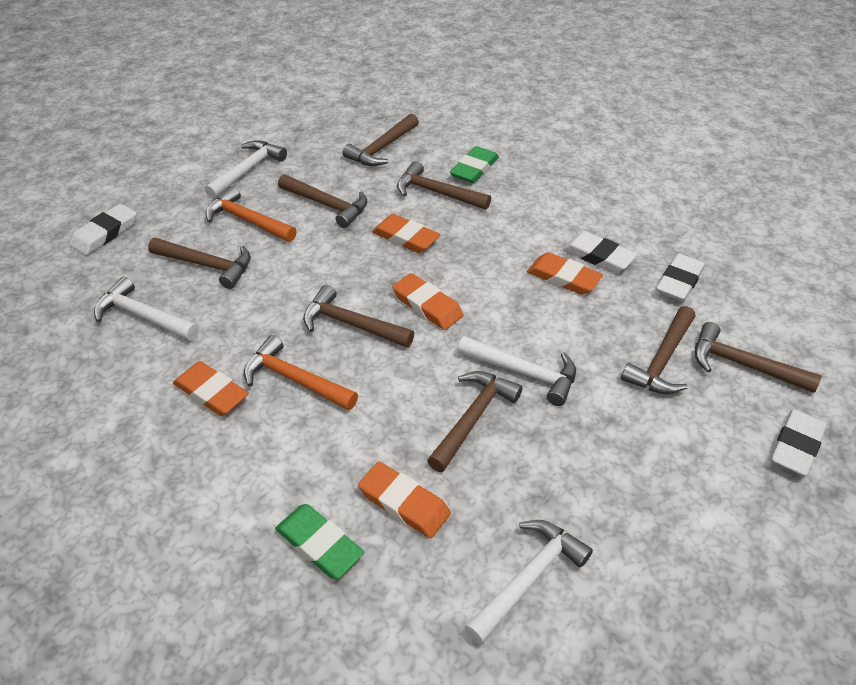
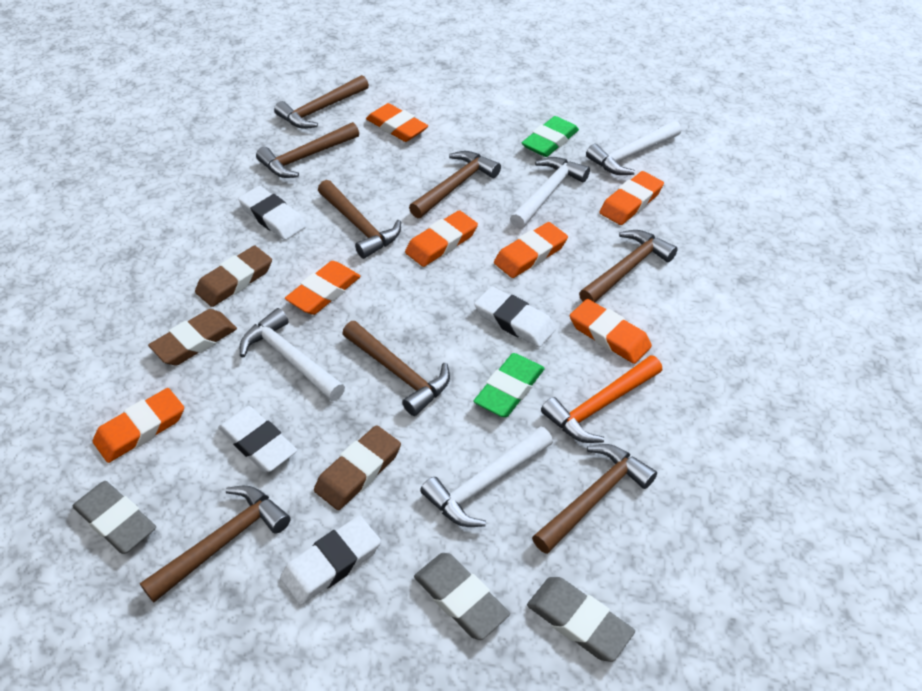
brown eraser: none = 0 -> [148,309,237,365] [195,246,272,307] [314,425,401,510] = 3
grey eraser: none = 0 -> [73,481,156,554] [414,553,510,640] [527,577,635,662] = 3
orange eraser: [173,361,249,416] [358,462,451,538] [372,214,440,253] [392,273,464,330] [527,252,603,295] = 5 -> [93,388,184,463] [285,261,361,315] [366,103,428,142] [405,210,478,267] [494,222,568,278] [570,299,652,364] [599,171,664,225] = 7
orange hammer: [206,186,297,242] [244,335,358,411] = 2 -> [541,355,662,443] = 1

